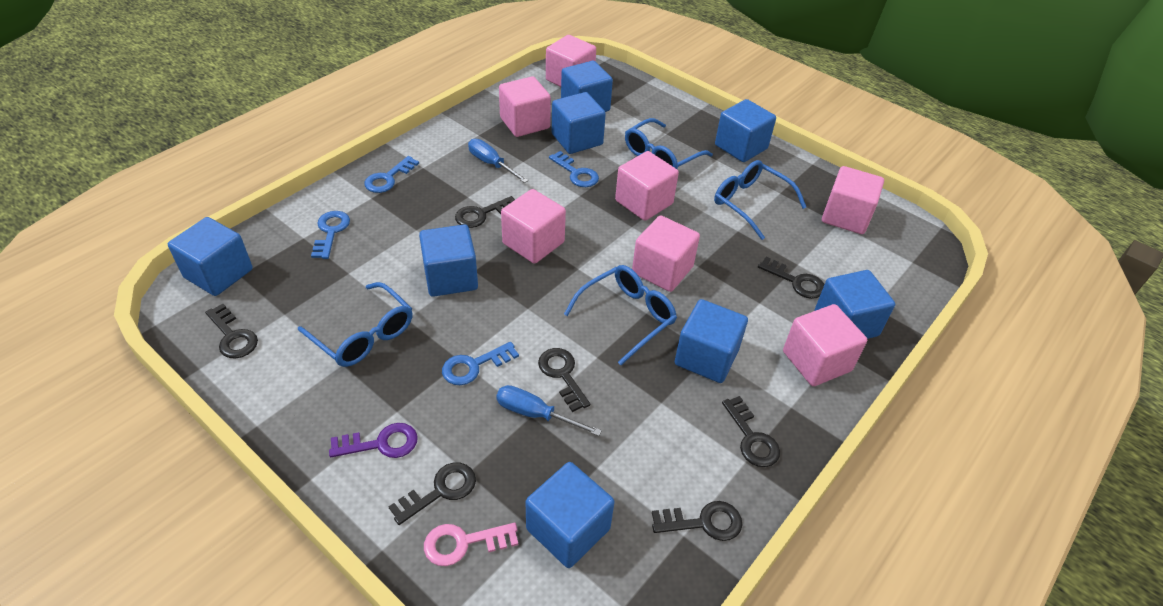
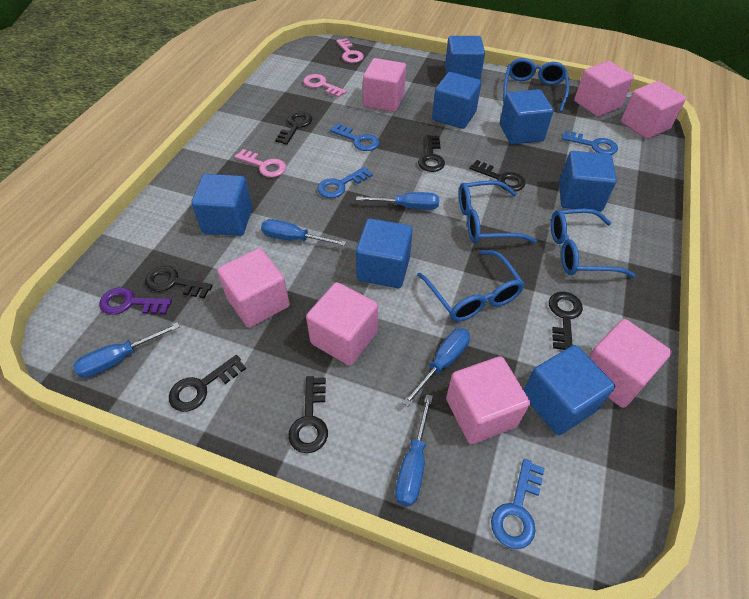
blue cube: [168,217,253,296] [419,225,478,297] [526,462,614,568] [552,92,606,154] [561,61,613,112] [675,299,748,383] [715,99,776,162] [815,270,895,339] = 8 -> [191,174,252,236] [356,218,413,288] [432,72,481,129] [445,36,485,80] [500,89,554,145] [524,345,615,435] [559,151,617,212] = 7
blue screwdriver: [468,139,528,183] [496,385,602,436] = 2 -> [74,322,180,378] [261,219,346,246] [356,192,439,210] [395,394,433,506] [403,328,470,407] = 5
pink key: [424,523,518,566] = 1 -> [234,149,286,177] [303,74,347,98] [336,38,364,63] = 3

